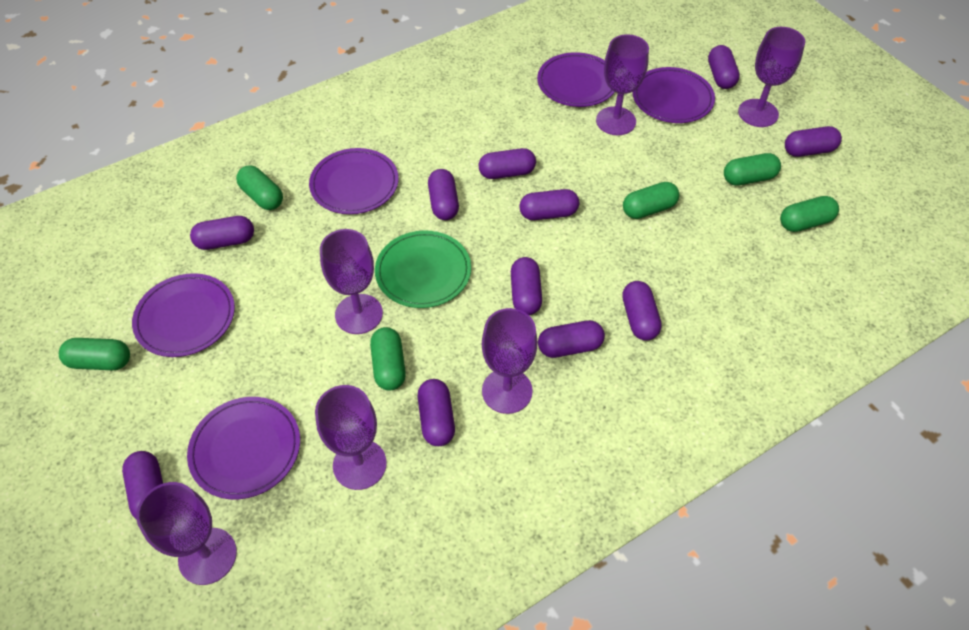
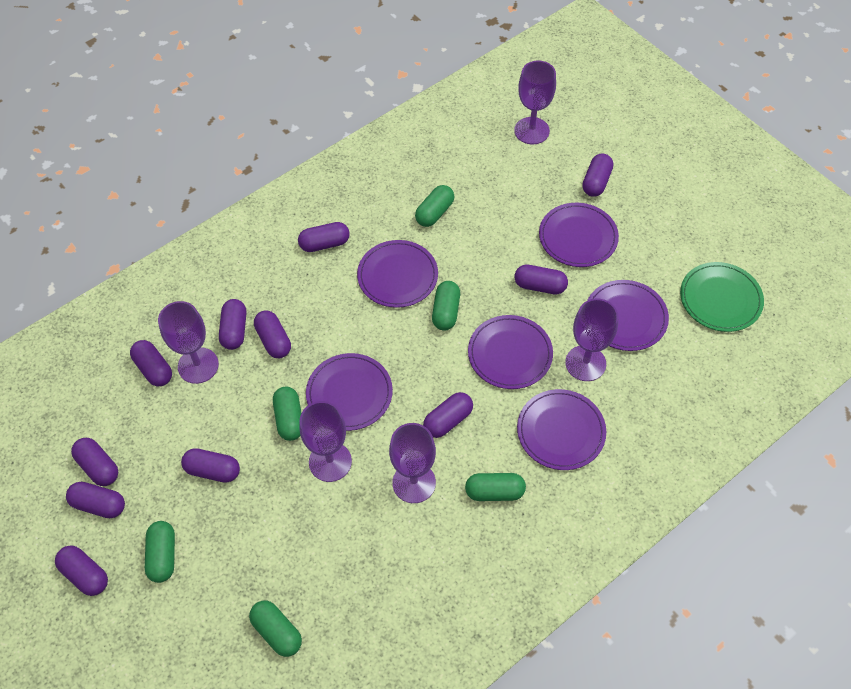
purple goblet: [136,482,237,585] [315,385,387,490] [320,229,383,334] [482,308,537,414] [596,34,649,135] [738,27,805,127] = 6 -> [158,301,219,384] [299,401,352,482] [389,423,436,503] [514,61,556,144] [565,298,618,381] = 5
purple plate: [132,273,235,357] [187,397,300,499] [309,148,399,214] [537,52,615,107] [632,67,715,123] = 5 -> [306,353,393,431] [357,240,438,308] [468,315,553,389] [517,389,606,470] [539,203,619,267] [588,280,669,351] = 6

